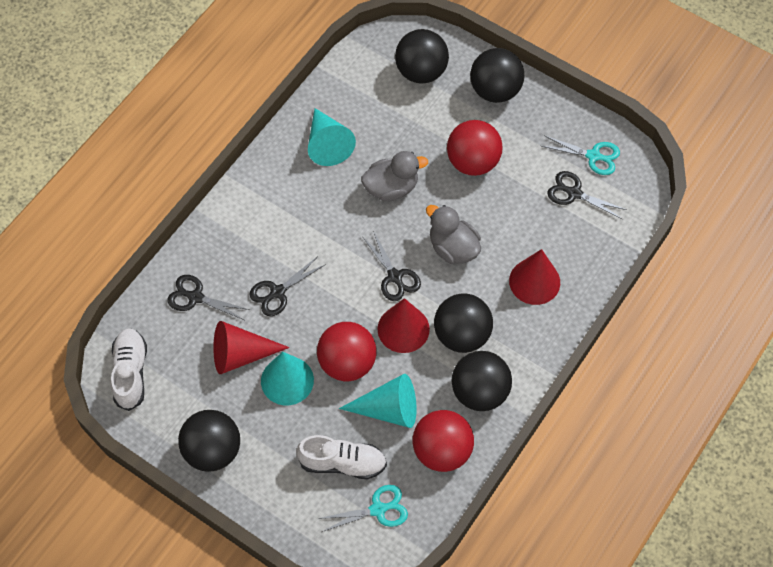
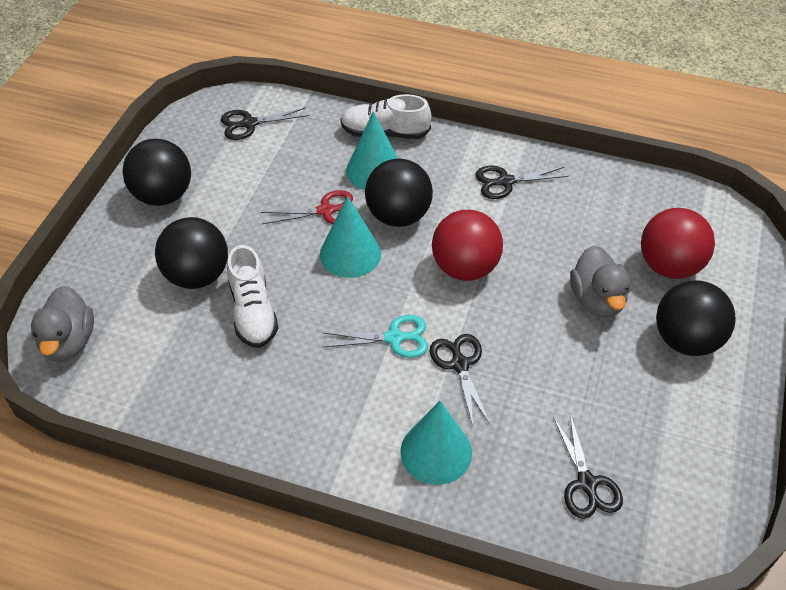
black ball: [178,410,240,472] [395,29,449,83] [434,293,493,353] [452,351,512,411] [470,48,524,103] = 5 -> [122,139,191,206] [155,217,228,289] [365,159,433,227] [656,280,736,356] = 4
red ball: [317,322,377,381] [412,410,474,472] [447,120,503,176] = 3 -> [432,210,503,281] [641,208,715,279] = 2
red cone: [213,321,290,374] [377,298,430,353] [509,249,560,305] = 3 -> none = 0
red scissors: none = 0 -> [260,190,353,224] = 1
turquoise scissors: [318,485,408,532] [542,135,620,175] = 2 -> [322,315,428,358] = 1

